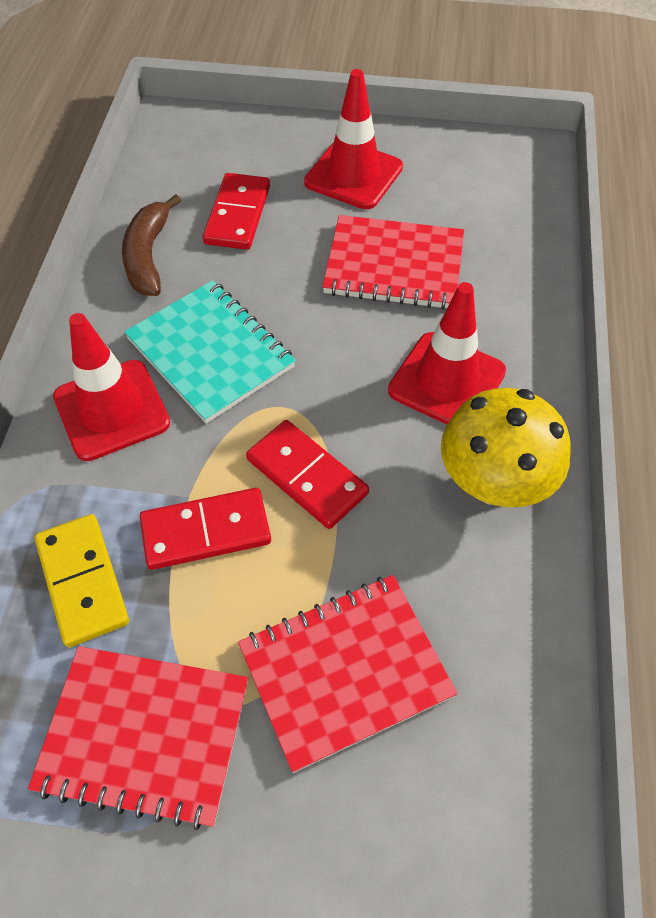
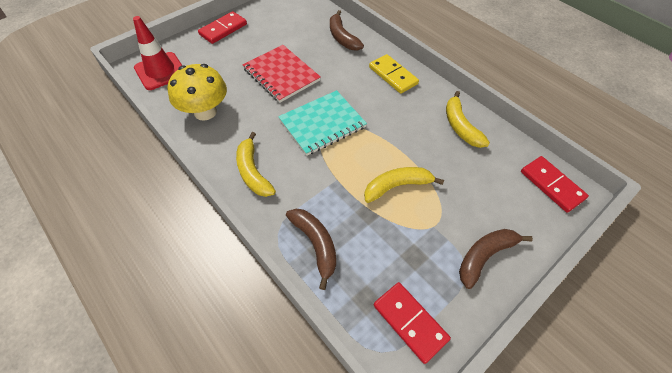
brown banana: [122,194,181,296] = 1 -> [286,209,336,290] [330,10,364,51] [459,229,533,289] = 3
red notebook: [28,646,248,830] [238,575,457,773] [322,215,464,310] = 3 -> [243,45,321,103] = 1
red traffic cone: [53,313,170,461] [304,69,403,209] [388,282,506,424] = 3 -> [133,16,182,90] = 1
yellow banana: none = 0 -> [236,132,276,197] [364,167,444,203] [446,91,490,148] = 3

